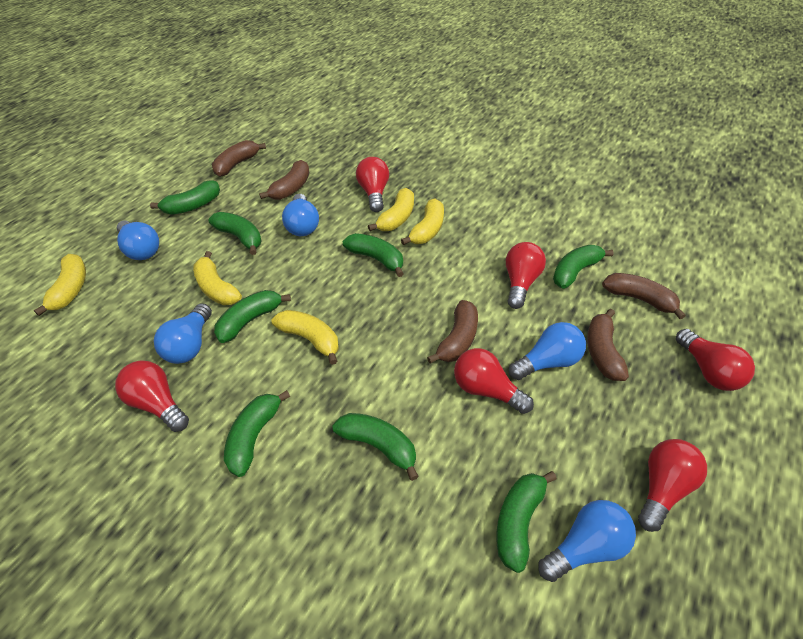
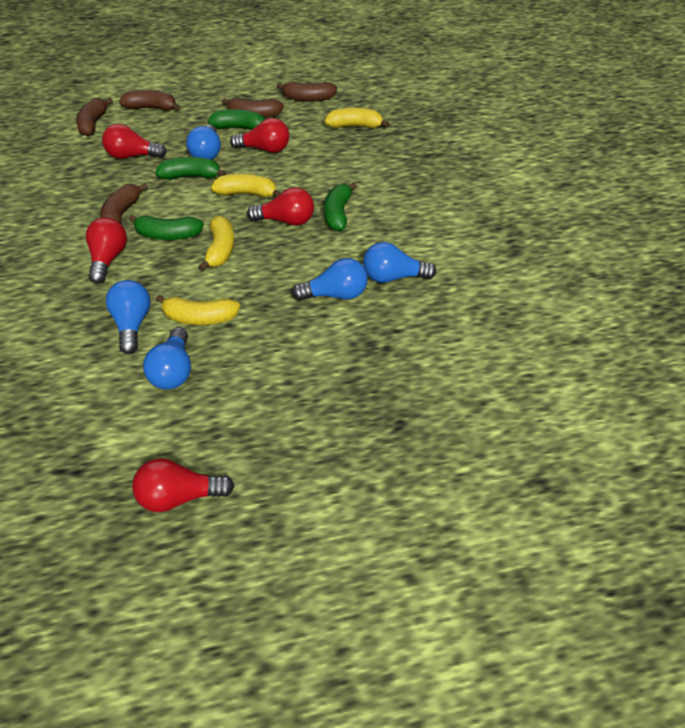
green banana: [150,181,220,215] [209,212,262,255] [214,290,291,343] [224,390,290,477] [332,413,419,481] [343,233,404,277] [496,471,557,573] [553,245,614,289] = 8 -> [129,214,204,240] [155,157,226,180] [208,109,265,130] [324,182,357,231] = 4
red light bulb: [115,360,189,432] [356,157,389,212] [454,348,534,414] [506,242,546,309] [638,439,707,532] [676,329,755,391] = 6 -> [86,218,127,284] [102,124,167,159] [132,458,234,512] [230,118,289,153] [247,187,314,226] = 5
yellow banana: [34,254,86,316] [193,251,242,305] [271,310,339,365] [368,188,414,231] [401,198,444,245] = 5 -> [156,295,240,325] [198,215,234,271] [211,174,281,198] [325,108,389,128] = 4

